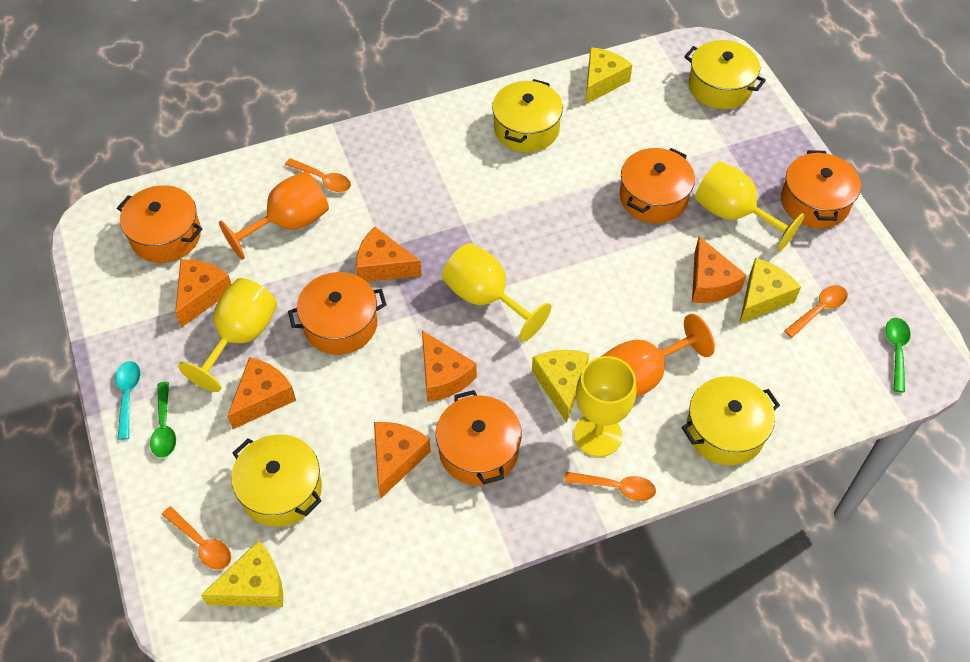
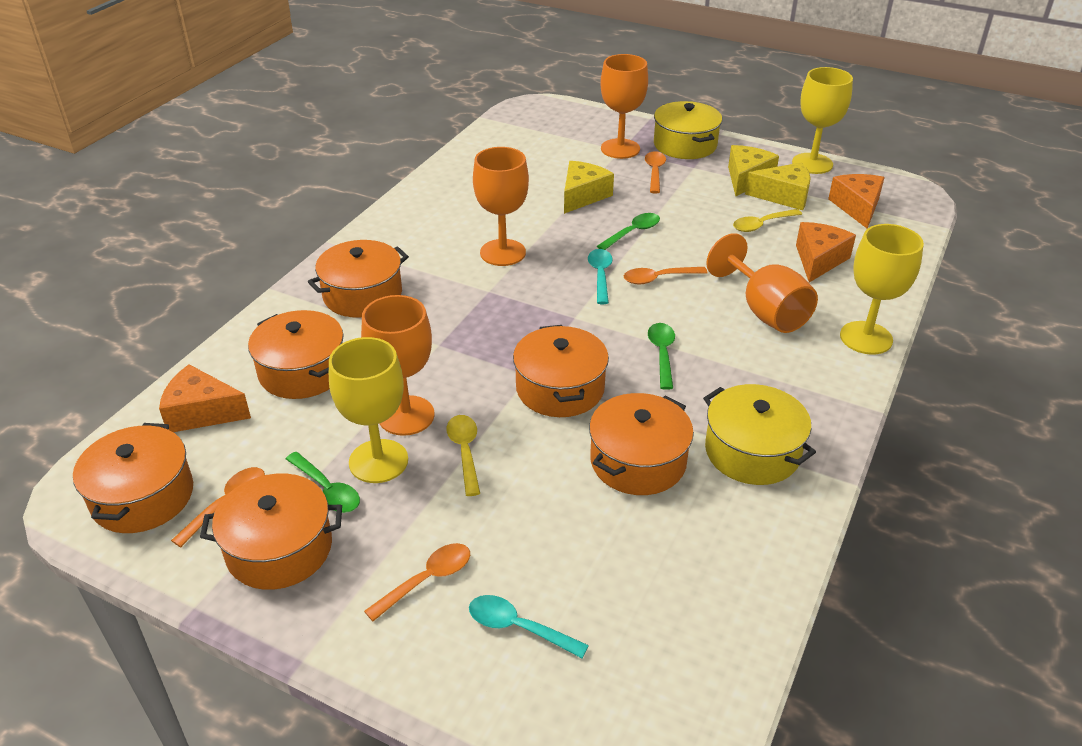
green spoon: [150,382,176,458] [886,318,911,392] = 2 -> [286,452,360,513] [597,213,660,250] [648,323,675,390] = 3
orange cheese: [175,259,231,328] [227,357,296,429] [356,227,422,282] [374,422,431,499] [422,330,477,402] [692,236,747,303] = 6 -> [159,364,251,432] [796,222,856,283] [828,174,885,229] = 3
orange goblet: [219,171,329,260] [601,314,715,397] = 2 -> [361,295,434,436] [473,147,529,266] [601,54,648,159] [706,233,818,333] = 4
orange pot: [117,185,202,263] [288,272,386,355] [436,390,522,485] [620,148,695,223] [781,150,861,229] = 5 -> [73,423,193,533] [200,474,342,590] [248,310,344,399] [308,240,409,318] [513,325,609,417] [589,393,694,495] = 6
turquoise spoon: [115,361,141,440] = 1 -> [469,595,589,658] [588,249,613,304] = 2
yellow cheese: [201,541,283,607] [532,350,589,423] [585,47,633,104] [739,258,801,324] = 4 -> [564,161,614,214] [728,145,779,196] [745,162,811,210] = 3
yellow goblet: [178,278,277,392] [442,243,551,342] [574,356,636,457] [695,161,805,252] = 4 -> [329,337,408,483] [792,67,853,174] [840,224,924,355] = 3
yellow pot: [231,434,322,527] [492,79,563,152] [682,376,780,465] [684,40,766,109] = 4 -> [654,101,722,159] [703,384,816,485] = 2
yellow spoon: none = 0 -> [447,415,480,496] [733,209,802,232] = 2

